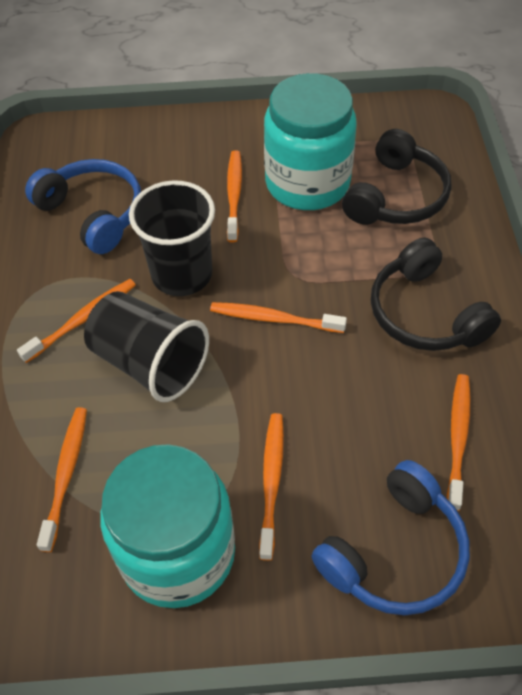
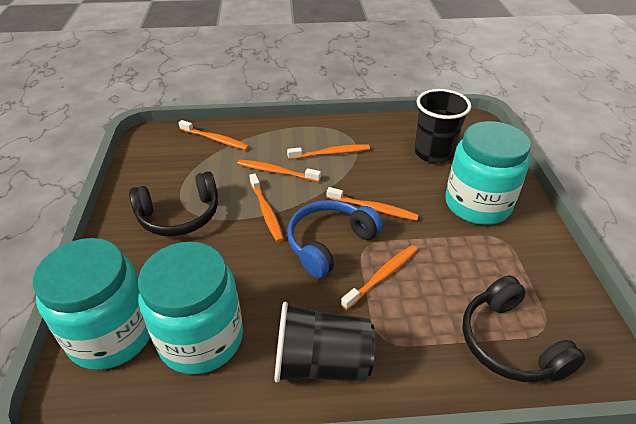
blue headphones: [25,159,141,254] [311,460,470,615] = 2 -> [287,200,383,278] = 1
turquoise jar: [100,444,235,608] [264,73,357,210] = 2 -> [33,238,150,370] [138,242,243,374] [445,121,531,225] = 3

